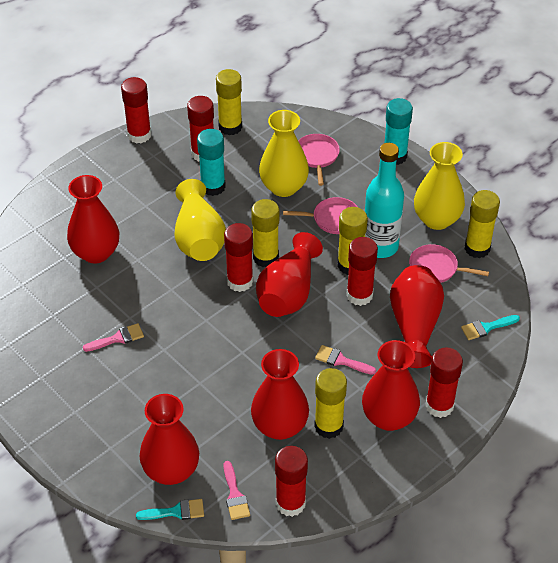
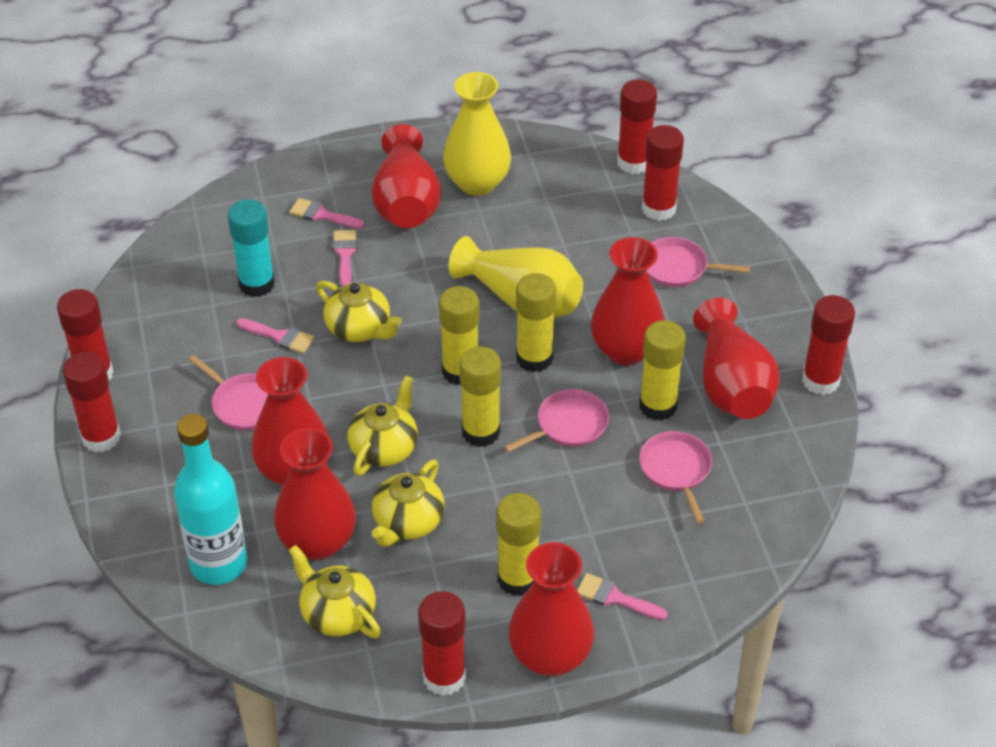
pink brush: [83,323,144,352] [223,461,250,520] [315,345,376,375] = 3 -> [236,318,314,354] [289,198,364,229] [333,230,357,287] [577,573,667,620] = 4
pink pan: [283,197,358,234] [298,134,340,186] [409,244,489,283] = 3 -> [189,355,268,430] [504,389,609,452] [639,431,712,524] [646,237,750,287] = 4
turquoise brush: [136,499,204,520] [461,315,520,340] = 2 -> none = 0
turquoise glue stick: [197,129,226,196] [385,98,413,165] = 2 -> [228,200,275,297] = 1
yellow teapot: none = 0 -> [289,545,381,638] [316,281,402,342] [347,375,418,476] [372,459,445,547] = 4
yellow vase: [174,179,226,261] [259,110,309,197] [414,142,465,230] = 3 -> [443,72,511,196] [449,236,583,318] = 2

